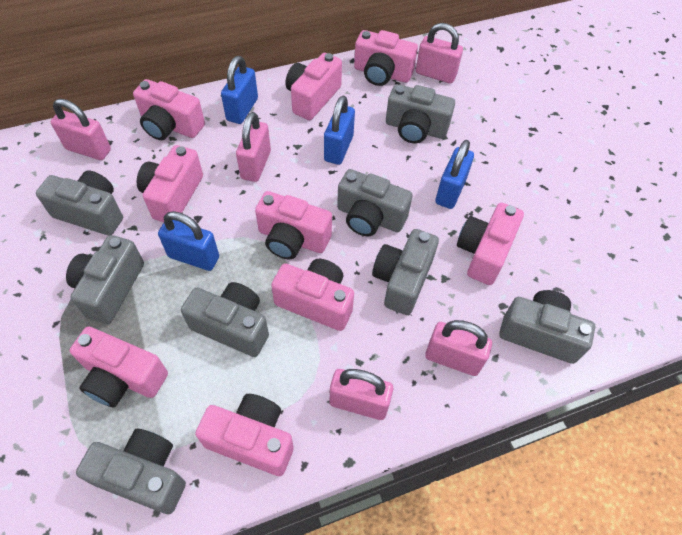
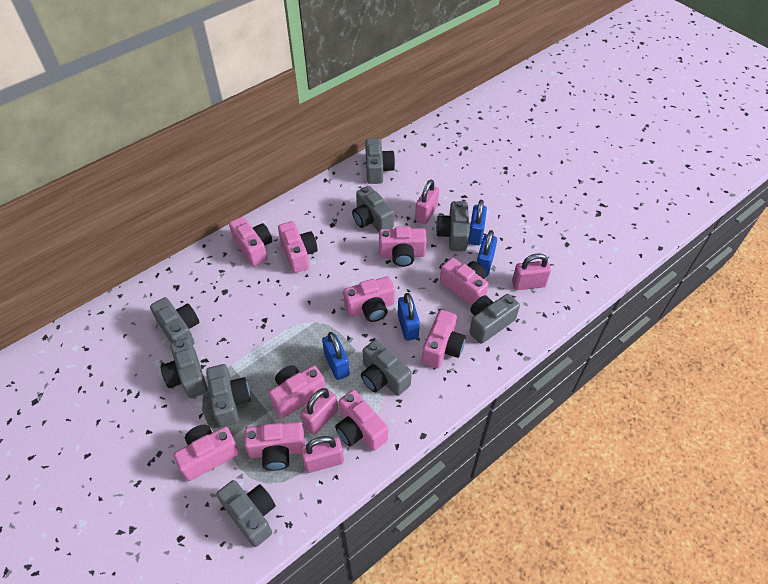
grey camera: [36,171,123,236] [66,235,144,324] [76,429,186,514] [181,282,269,357] [337,169,412,236] [372,229,439,315] [386,84,455,143] [499,290,596,364] = 8 -> [150,297,199,345] [160,338,208,398] [206,364,251,427] [217,480,276,547] [352,186,394,232] [361,339,412,396] [365,138,395,184] [436,201,469,251] [469,294,520,344] = 9
pink camera: [70,326,168,408] [133,79,205,140] [137,145,203,222] [195,394,294,476] [255,191,332,259] [271,259,354,331] [285,53,342,120] [354,30,418,86] [457,203,524,285] = 9 -> [174,425,239,481] [229,216,272,267] [244,422,305,471] [269,365,326,418] [278,221,318,273] [335,390,388,451] [343,276,395,322] [379,226,427,267] [422,310,466,368] [440,258,489,306] = 10
pink padlock: [50,99,111,160] [236,112,271,182] [330,369,393,420] [416,23,463,84] [425,320,492,376] = 5 -> [301,388,338,435] [301,436,344,473] [415,180,439,224] [512,254,551,290] = 4

